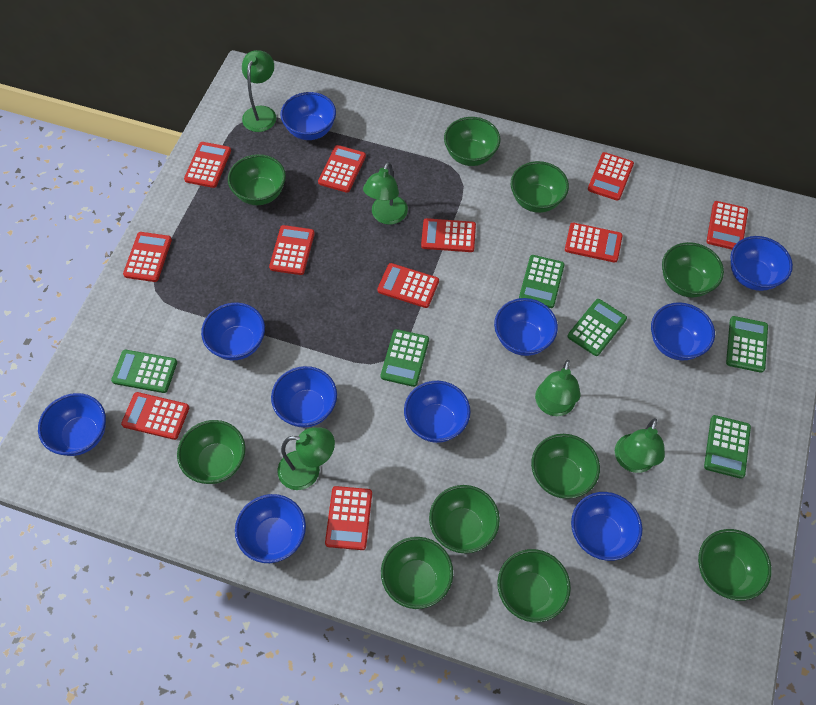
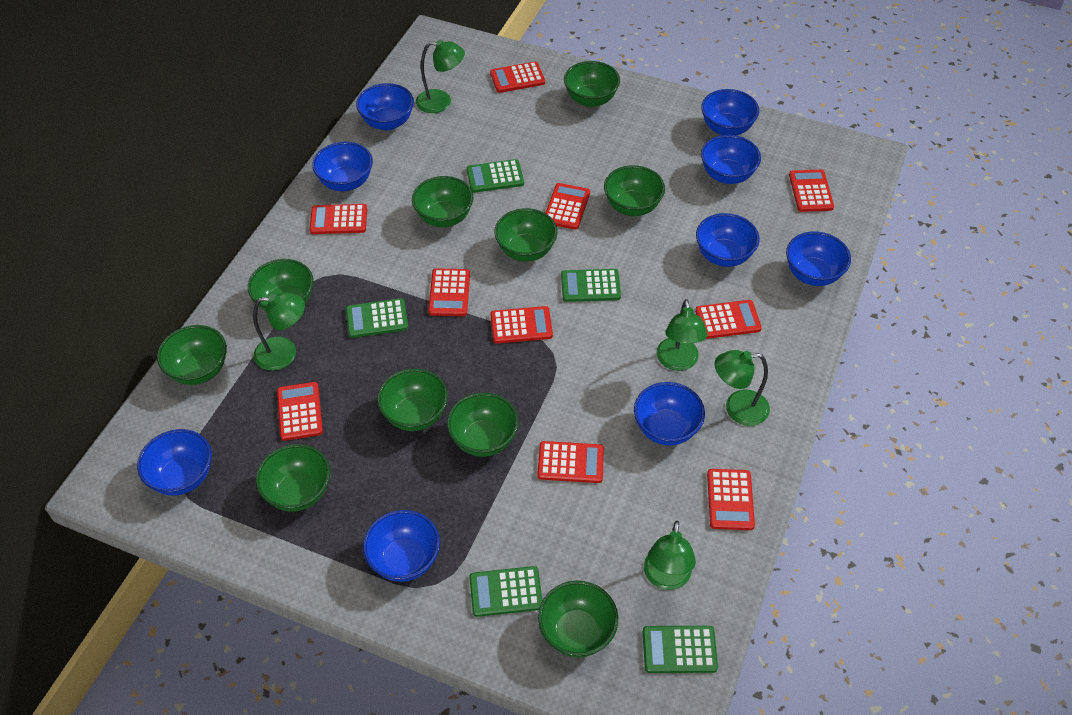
blue bowl: [38,393,106,456] [201,302,265,360] [235,494,306,563] [271,366,337,428] [281,92,336,140] [404,381,471,443] [494,298,558,356] [571,492,642,561] [651,302,715,360] [730,236,793,291] = 10 -> [137,429,212,495] [312,142,373,191] [356,83,414,130] [363,510,440,582] [634,382,705,446] [696,213,760,267] [701,89,759,135] [701,135,761,184] [786,231,851,286] = 9
green calculator: [111,350,177,393] [381,329,429,387] [519,255,565,308] [568,299,627,356] [704,415,751,479] [726,316,768,373] = 6 -> [346,298,408,338] [466,159,524,193] [470,566,542,617] [561,269,621,302] [643,626,718,673] = 5
red calculator: [121,392,189,440] [123,232,172,282] [184,142,231,188] [269,225,315,275] [318,145,366,193] [325,486,372,550] [377,263,439,308] [421,218,476,252] [565,223,623,263] [588,152,634,201] [707,201,748,249] = 11 -> [277,382,323,441] [310,204,367,234] [428,269,470,316] [490,62,545,93] [490,306,553,344] [537,441,604,483] [545,183,590,230] [695,300,762,339] [707,469,755,530] [789,169,834,212] = 10

